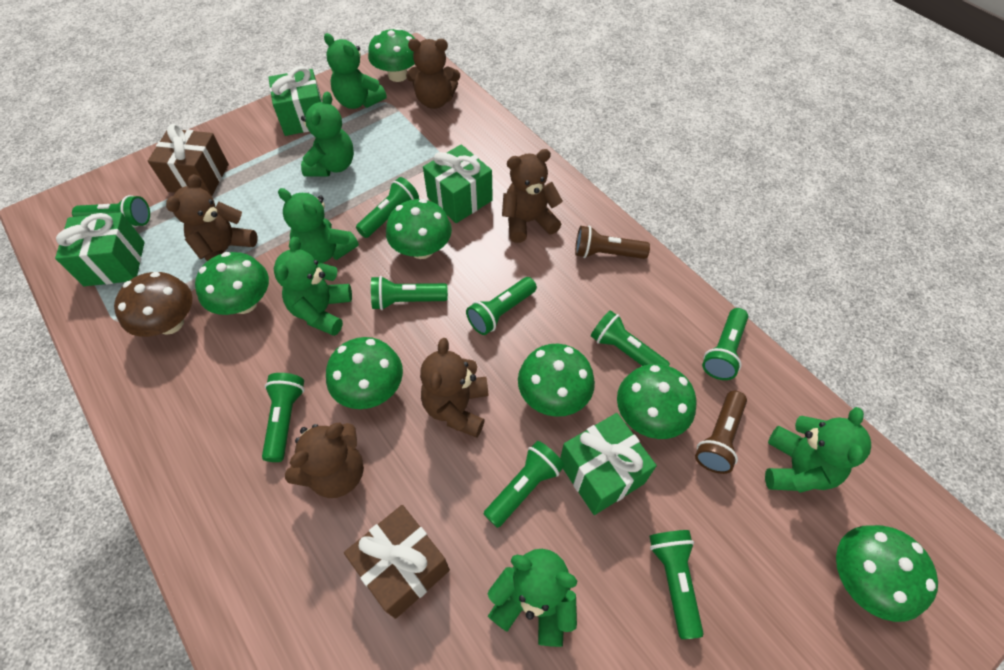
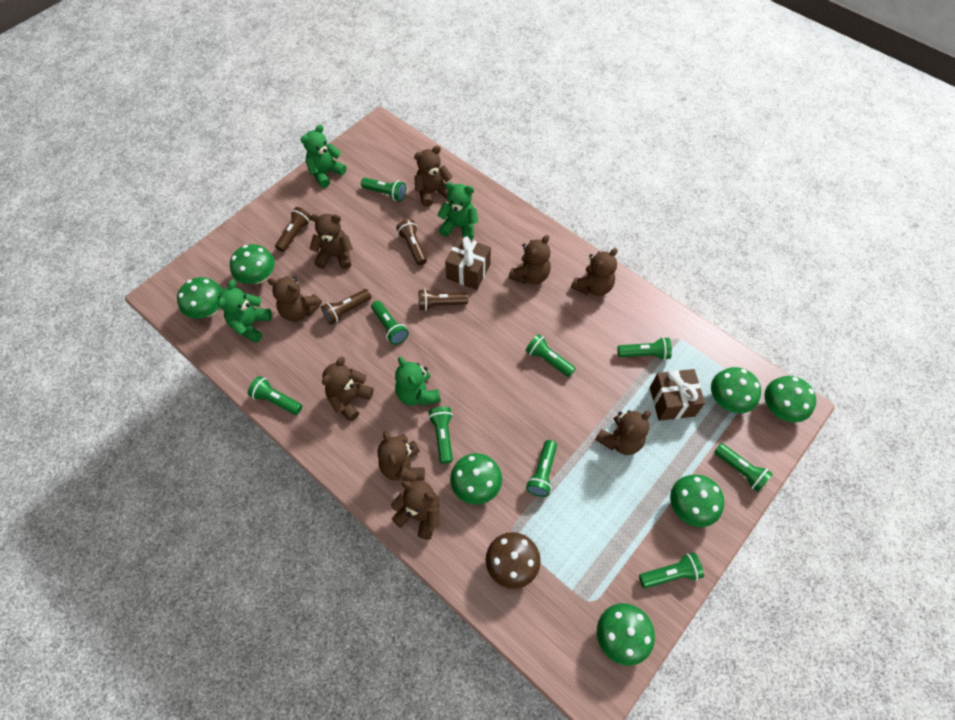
brown flashlight: [575,226,650,259] [695,391,747,474] = 2 -> [275,207,311,252] [321,289,371,325] [396,219,427,265] [419,289,468,311] = 4
brown teddy bear: [166,174,258,261] [285,423,364,498] [406,39,460,109] [420,338,489,438] [502,149,563,243] = 5 -> [268,276,322,322] [309,214,353,269] [322,357,374,421] [377,431,425,482] [391,481,439,540] [414,146,453,207] [508,235,551,284] [571,248,618,296] [595,410,651,455] = 9
green gift: [55,212,145,286] [268,66,322,136] [423,145,493,223] [560,413,657,515] = 4 -> none = 0
green teddy bear: [274,237,352,336] [278,188,359,263] [301,92,354,177] [324,33,387,109] [487,549,577,647] [765,407,871,493] = 6 -> [218,280,272,343] [301,125,347,188] [395,357,441,406] [437,182,478,240] = 4

